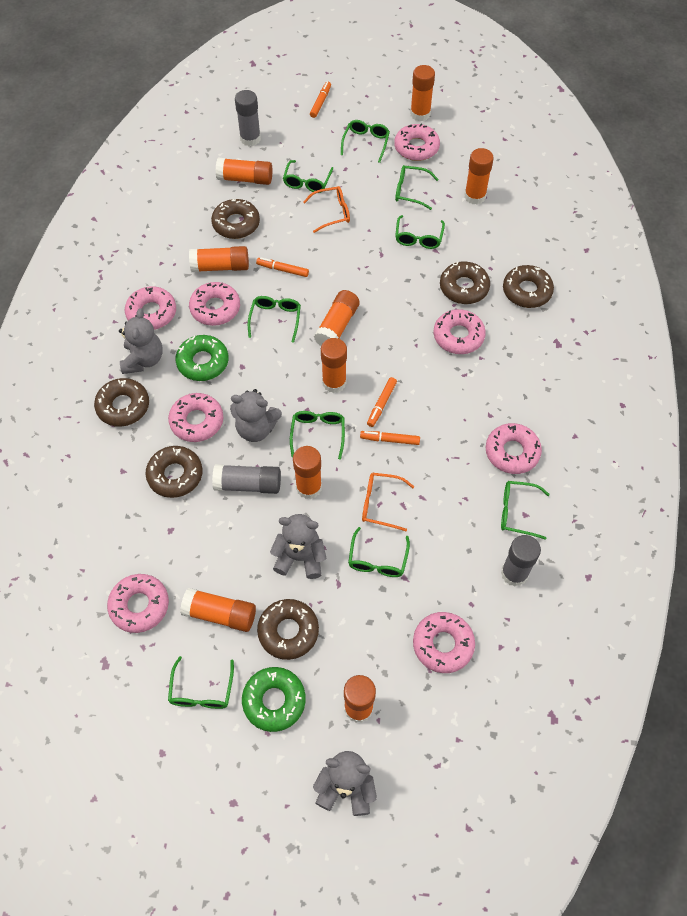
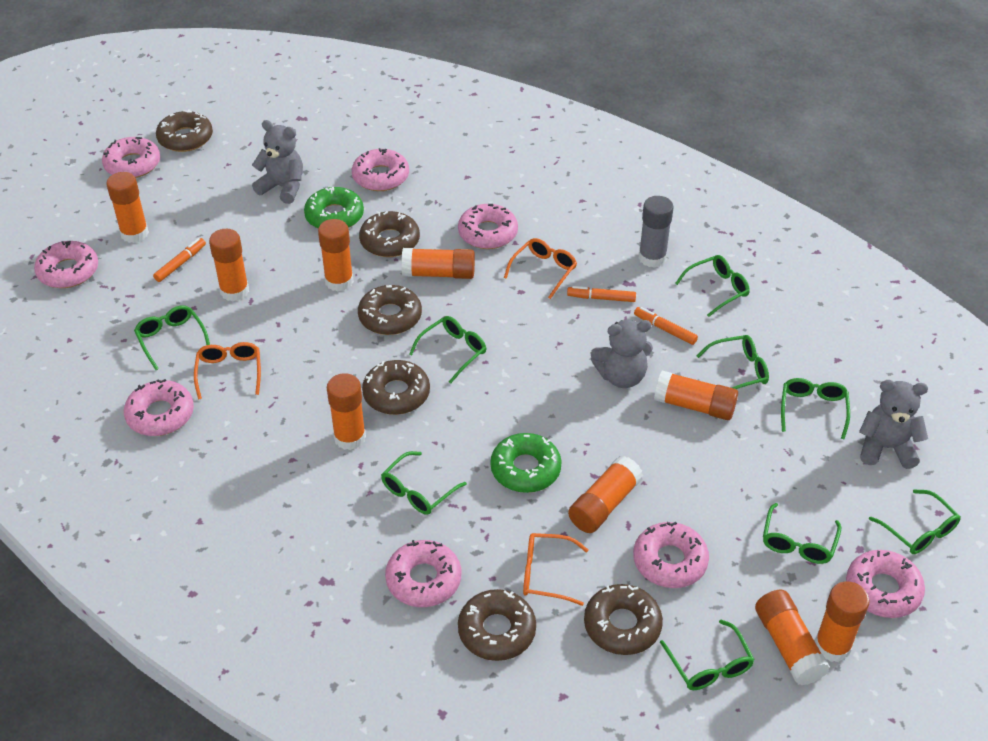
grey glue stick: [212,464,281,494] [235,90,261,146] [501,535,541,587] = 3 -> [638,196,674,268] = 1
grey teddy bear: [119,308,163,374] [230,389,282,442] [270,514,326,579] [313,751,377,816] = 4 -> [252,120,303,204] [591,320,653,388] [859,380,928,469] = 3
orange glasses: [303,186,350,233] [362,473,414,531] = 2 -> [194,342,261,400] [504,238,577,299] [523,533,588,606] = 3
orange marker: [256,257,309,277] [310,81,331,118] [360,431,420,445] [367,377,397,427] = 4 -> [153,238,206,282] [567,286,636,302] [634,307,698,345] = 3

